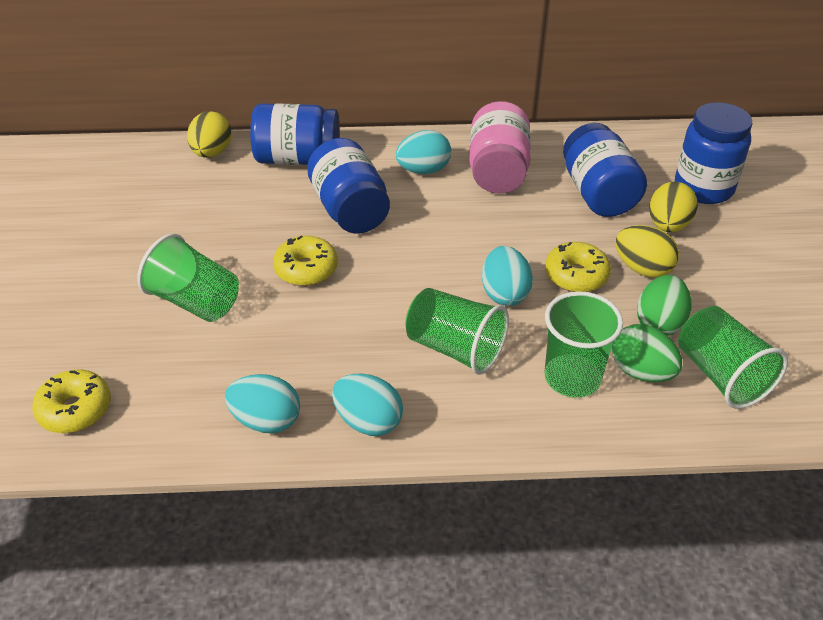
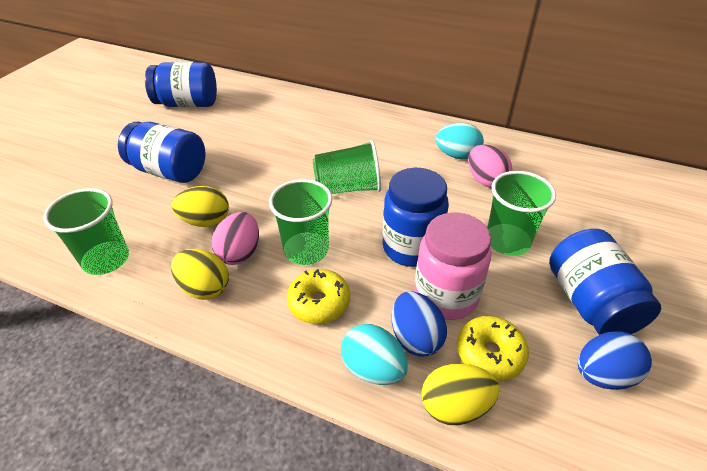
blue egg: none = 0 -> [392,291,447,357] [578,331,652,390] = 2
green egg: [612,324,682,382] [637,275,691,336] = 2 -> none = 0
pink egg: none = 0 -> [211,212,259,265] [468,144,512,188] = 2
turquoise egg: [225,374,300,433] [332,373,403,436] [395,130,451,174] [482,246,533,306] = 4 -> [341,324,408,385] [435,123,484,159] = 2
yellow donut: [32,370,111,433] [273,236,338,286] [545,242,611,292] = 3 -> [287,269,350,324] [457,316,529,381] = 2

